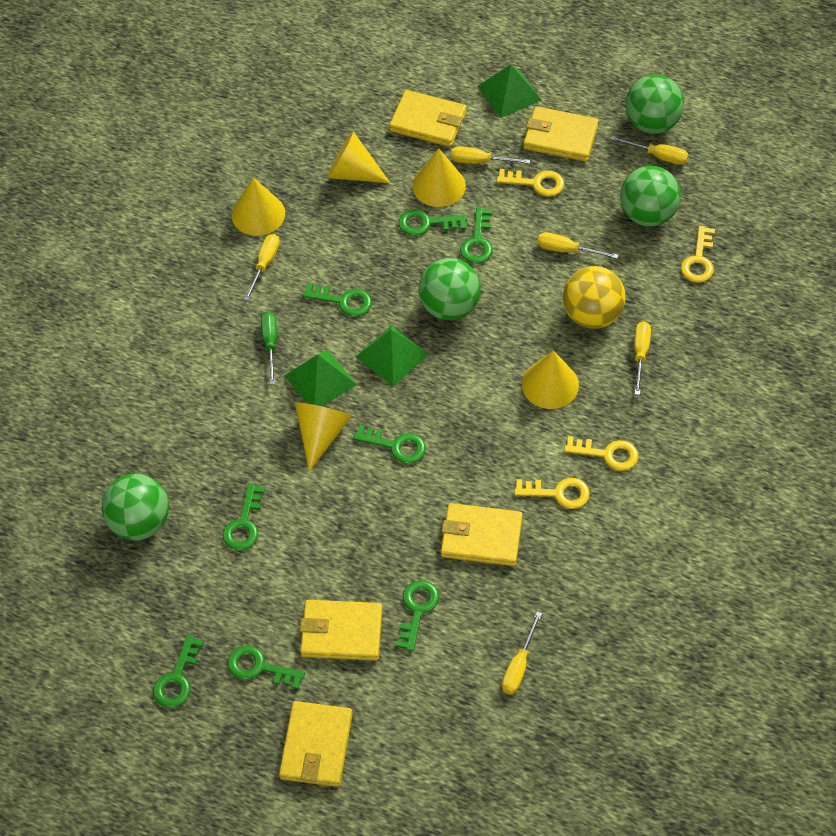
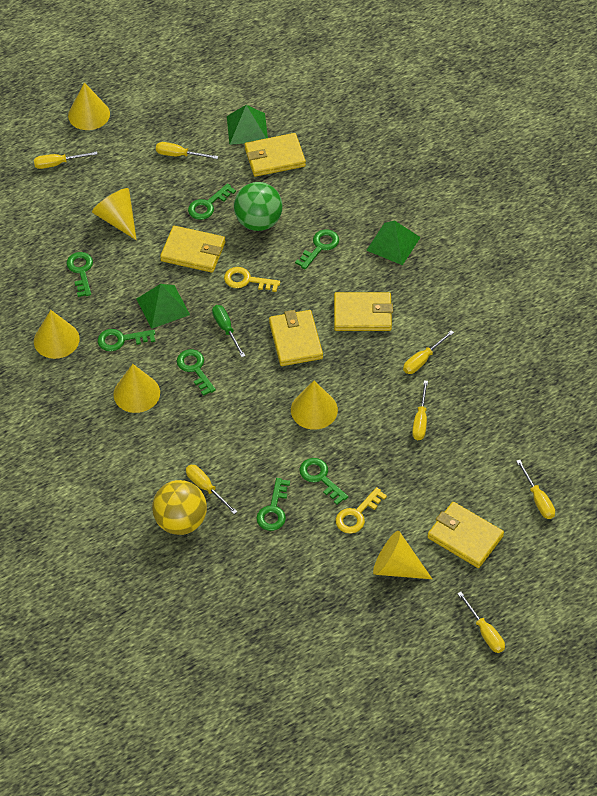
green ball: [102,474,169,540] [419,258,481,320] [620,166,681,226] [625,75,684,134] = 4 -> [234,182,282,231] = 1
green key: [153,635,204,708] [223,484,265,551] [227,645,305,689] [302,283,372,317] [353,424,426,464] [396,580,439,651] [398,209,467,236] [460,207,493,264] = 8 -> [66,252,93,297] [98,329,155,351] [177,349,216,396] [188,184,236,220] [256,478,290,531] [295,229,339,270] [300,458,348,505] = 7
yellow cone: [231,177,285,236] [295,402,352,471] [327,131,390,183] [412,148,466,207] [522,350,579,409] = 5 -> [34,310,79,359] [68,82,110,130] [92,188,137,240] [113,364,160,413] [291,381,338,430] [373,531,432,579] = 6
yellow key: [497,169,564,196] [514,478,590,509] [564,436,639,471] [681,226,715,283] = 4 -> [224,267,280,292] [336,487,387,534] = 2
yellow screwdriver: [244,234,280,301] [451,146,530,164] [502,612,542,695] [538,232,618,259] [611,136,688,165] [634,322,651,395] = 6 -> [34,151,98,169] [156,142,218,159] [186,465,237,514] [403,330,454,374] [412,380,428,440] [457,592,505,653] [516,460,555,519] = 7

